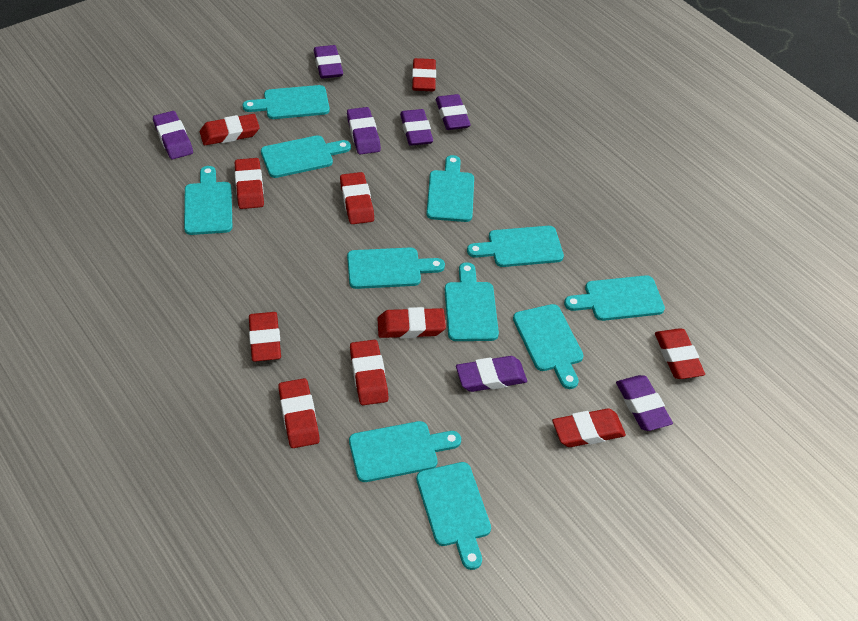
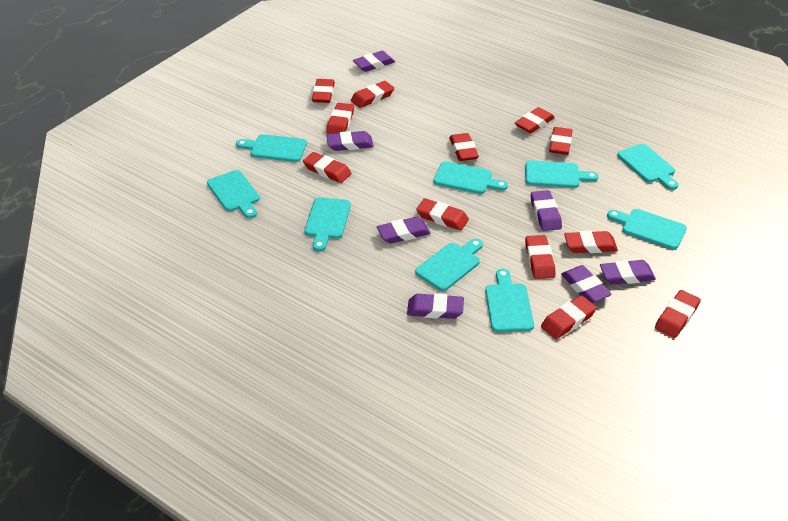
red eraser: [200,114,260,145] [235,158,264,209] [249,312,281,362] [278,378,320,448] [340,172,374,224] [350,340,388,405] [377,307,446,338] [412,58,436,91] [552,408,626,447] [655,329,705,379] = 10 -> [303,152,352,183] [312,79,335,103] [326,103,354,134] [351,81,394,108] [416,198,469,231] [449,133,479,161] [515,107,555,133] [525,235,555,279] [541,295,597,339] [549,127,573,155] [564,231,618,253] [655,290,701,338] = 12
turquoise cutting board: [184,166,232,235] [242,85,330,119] [261,135,351,178] [347,248,445,289] [349,421,461,482] [416,462,491,570] [427,155,474,222] [445,262,499,341] [467,226,564,267] [513,304,584,389] [564,275,665,321] = 11 -> [207,170,260,218] [236,134,307,162] [305,197,351,252] [415,239,483,291] [433,161,508,194] [485,269,534,332] [525,160,598,188] [607,209,687,249] [617,144,678,190] = 9

